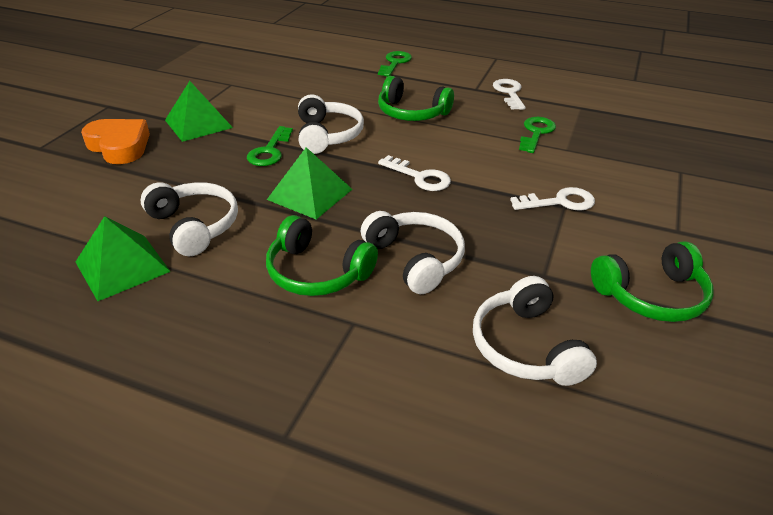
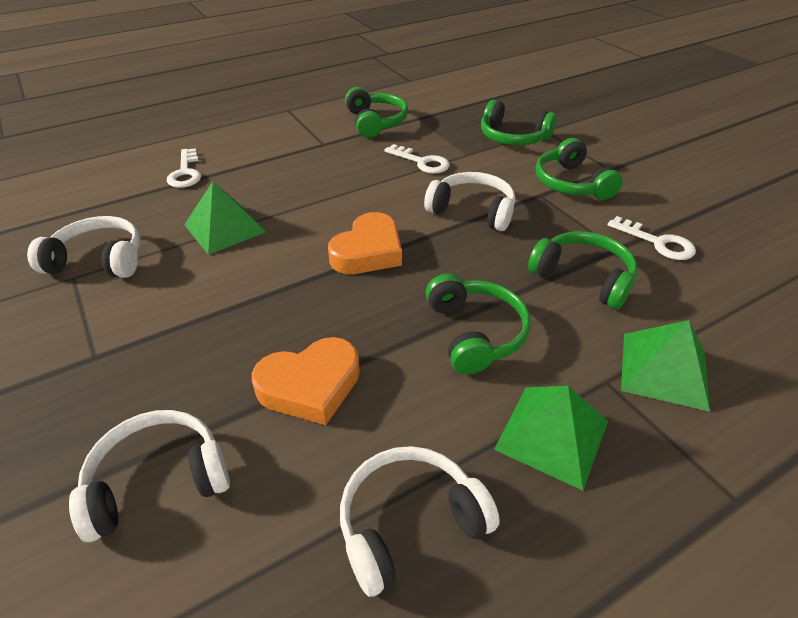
green headphones: [266,215,378,296] [378,76,454,121] [591,241,714,322] = 3 -> [345,87,408,138] [426,274,530,375] [481,100,557,145] [528,231,637,309] [536,138,623,200] = 5
green key: [247,126,293,166] [378,51,412,77] [519,117,556,153] = 3 -> none = 0
orange heart: [81,119,150,164] = 1 -> [252,337,360,425] [328,212,402,274] = 2

